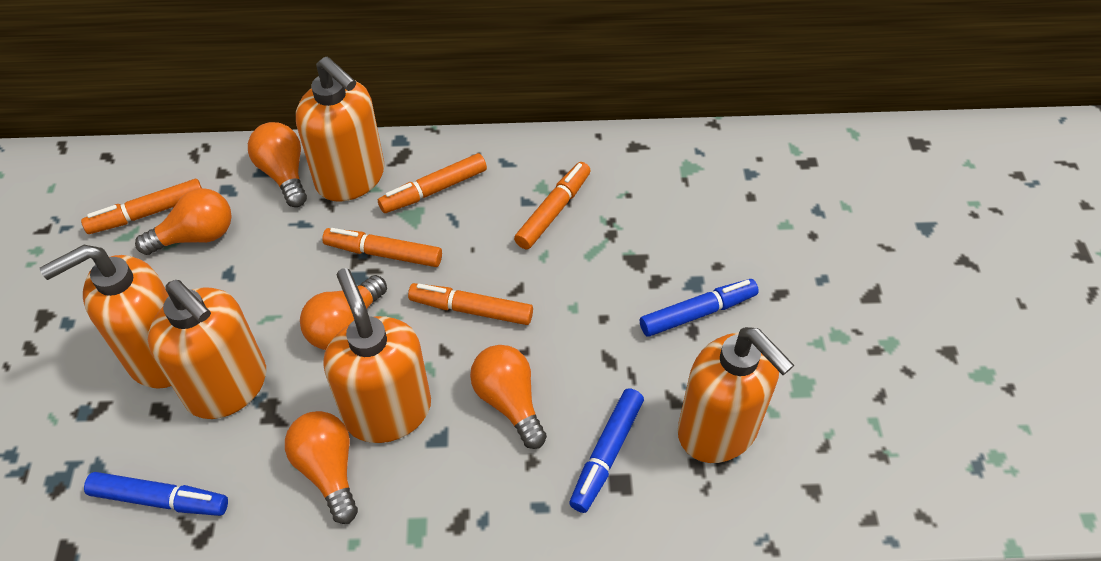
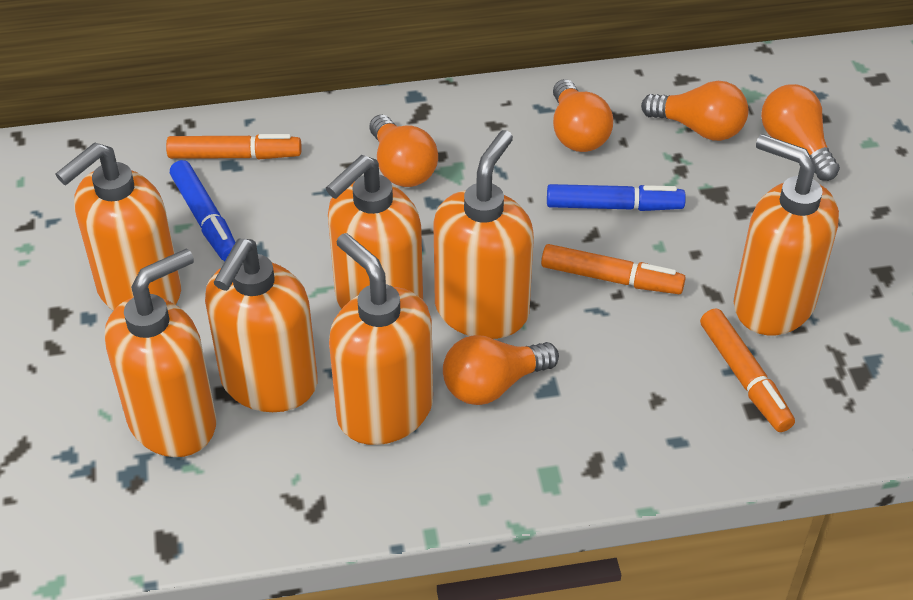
blue marker: [84,472,228,516] [569,388,644,513] [640,279,759,337] = 3 -> [170,160,235,261] [547,184,686,211] = 2
orange marker: [81,179,202,234] [322,228,442,267] [378,153,487,213] [408,283,533,325] [514,162,591,249] = 5 -> [166,134,302,159] [541,244,686,294] [700,308,795,432] = 3
orange soap dispenser: [40,245,171,389] [148,280,266,419] [296,57,384,202] [324,268,431,443] [678,327,794,463] = 5 -> [55,142,181,311] [105,248,217,457] [205,239,318,412] [326,155,423,309] [329,233,433,445] [434,130,534,339] [734,134,839,335] = 7

